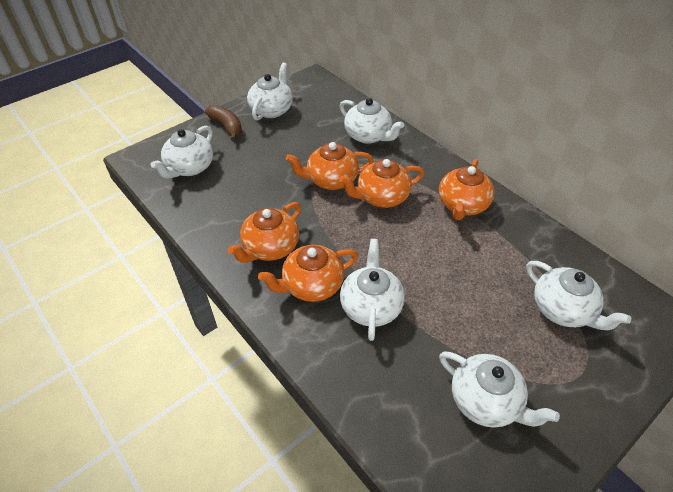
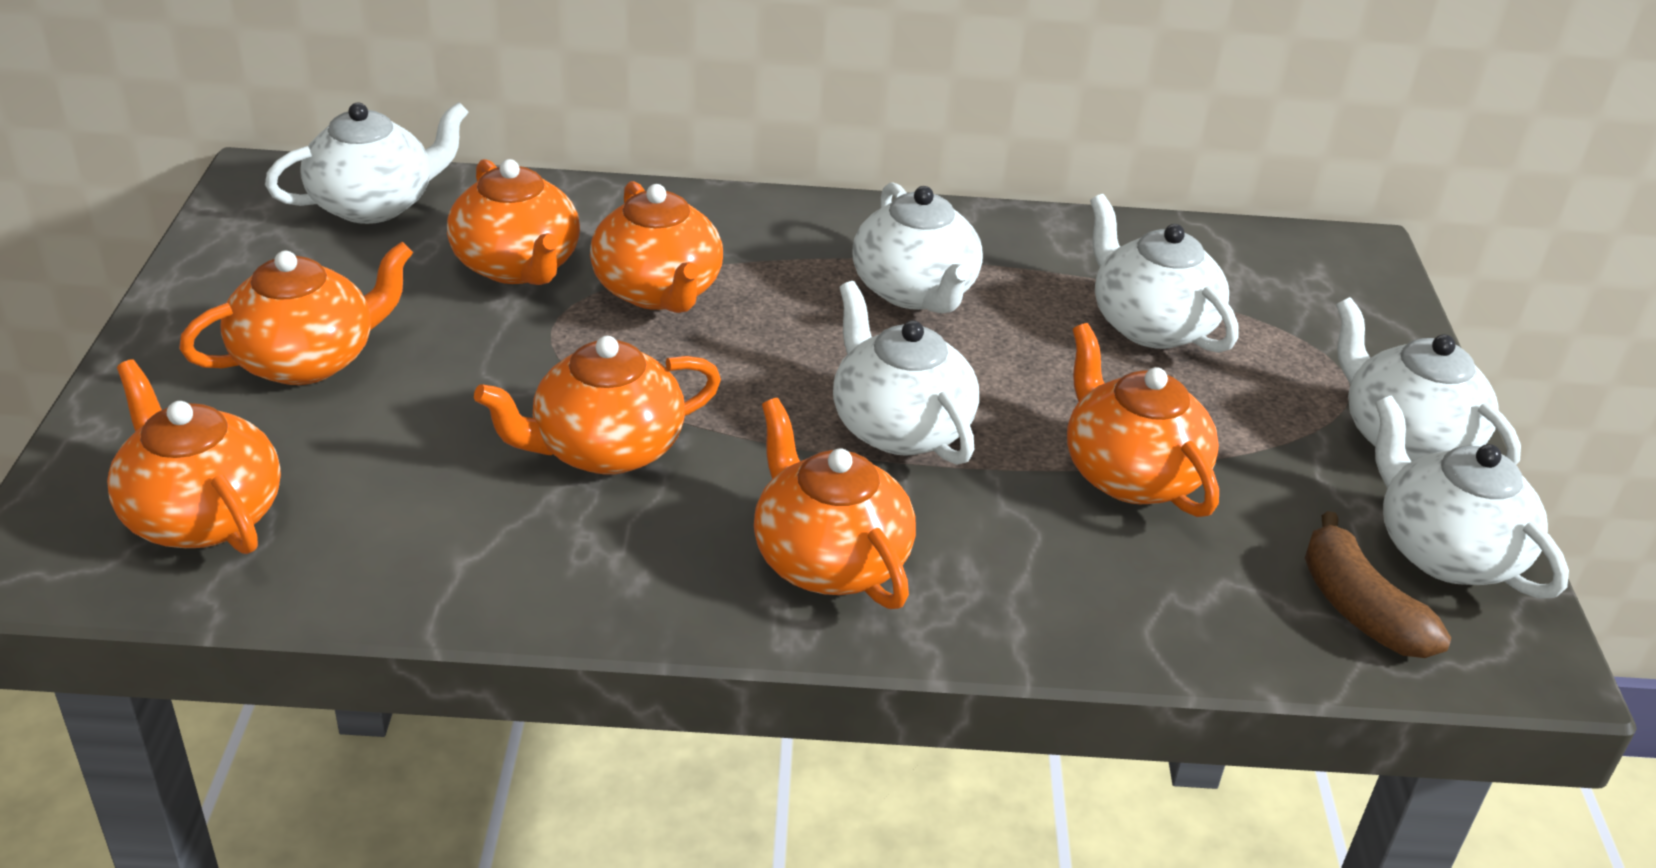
orange teapot: [228,202,301,263] [258,245,358,302] [286,142,373,190] [339,159,424,208] [439,159,495,220] = 5 -> [107,359,281,554] [179,242,413,385] [447,159,580,285] [474,336,721,475] [590,181,723,313] [754,398,916,609] [1067,323,1219,517] = 7

